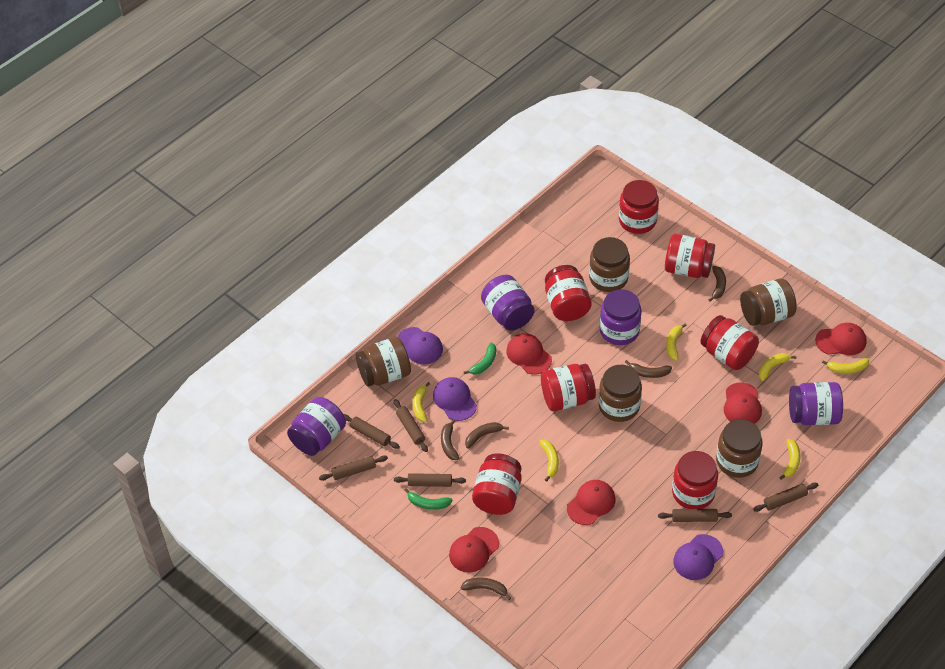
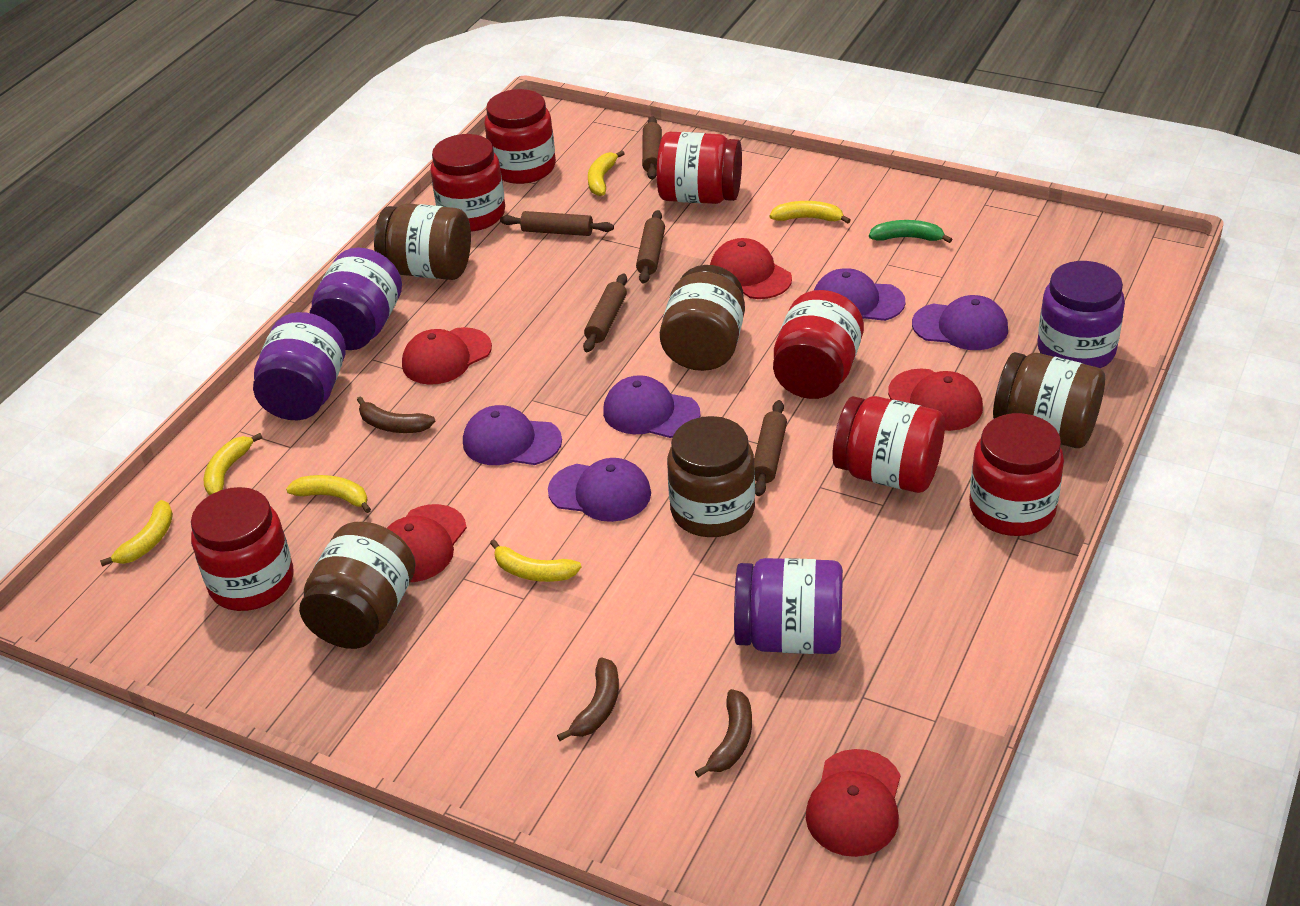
brown banana: [441,419,459,460] [460,577,511,600] [465,422,509,449] [625,360,672,378] [709,266,726,302] = 5 -> [357,396,435,433] [557,657,619,741] [695,689,752,777] = 3
brown rolling pin: [319,455,388,481] [344,414,400,449] [394,399,428,452] [394,473,466,487] [658,509,732,522] [753,482,818,512] = 6 -> [500,211,614,236] [583,274,627,352] [636,210,665,284] [642,116,662,180] [754,400,787,496] = 5
green banana: [404,488,452,510] [464,343,496,375] = 2 -> [869,220,952,243] = 1
purple cap: [397,327,443,364] [433,377,477,421] [673,534,723,580] = 3 -> [463,405,562,465] [548,458,651,522] [603,375,700,438] [814,268,905,321] [912,295,1008,350] = 5

